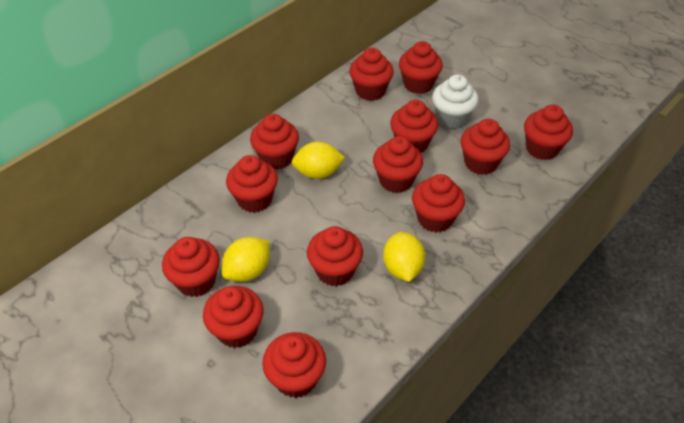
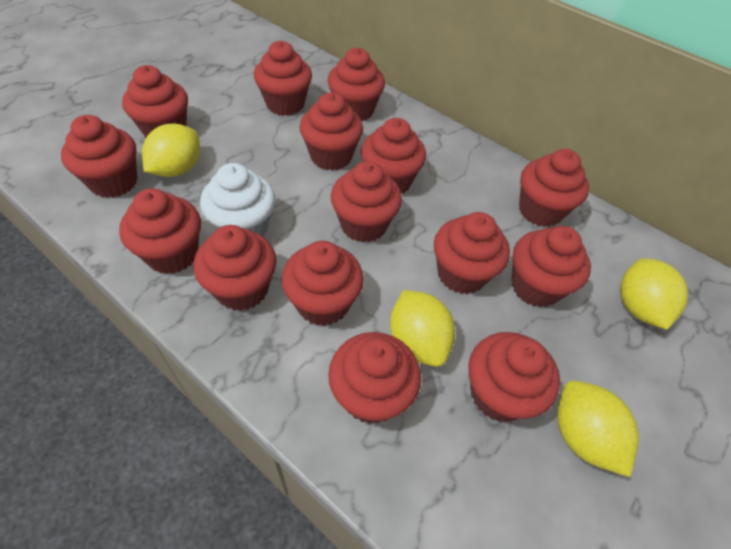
red cupcake: [162,237,220,297] [203,286,264,348] [226,155,278,213] [250,114,299,170] [262,332,326,398] [307,226,363,286] [349,48,394,101] [373,136,423,193] [390,100,438,153] [399,41,443,94] [412,174,465,232] [461,119,510,175] [524,105,573,160] = 13 -> [61,115,137,198] [119,188,201,274] [122,65,188,137] [194,225,277,311] [254,41,312,116] [281,241,364,326] [299,92,363,171] [327,48,385,121] [328,332,421,424] [331,161,402,243] [361,118,426,194] [434,212,510,294] [469,332,560,422] [511,226,591,308] [519,149,589,227] = 15
yellow lemon: [222,237,270,282] [292,142,345,179] [383,232,425,282] = 3 -> [142,124,200,177] [390,290,455,367] [557,381,639,477] [620,258,688,330] = 4

